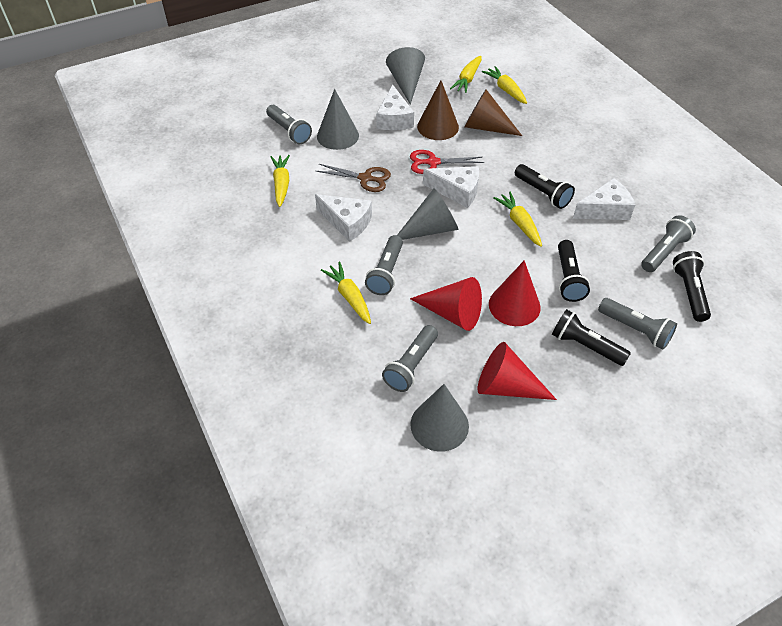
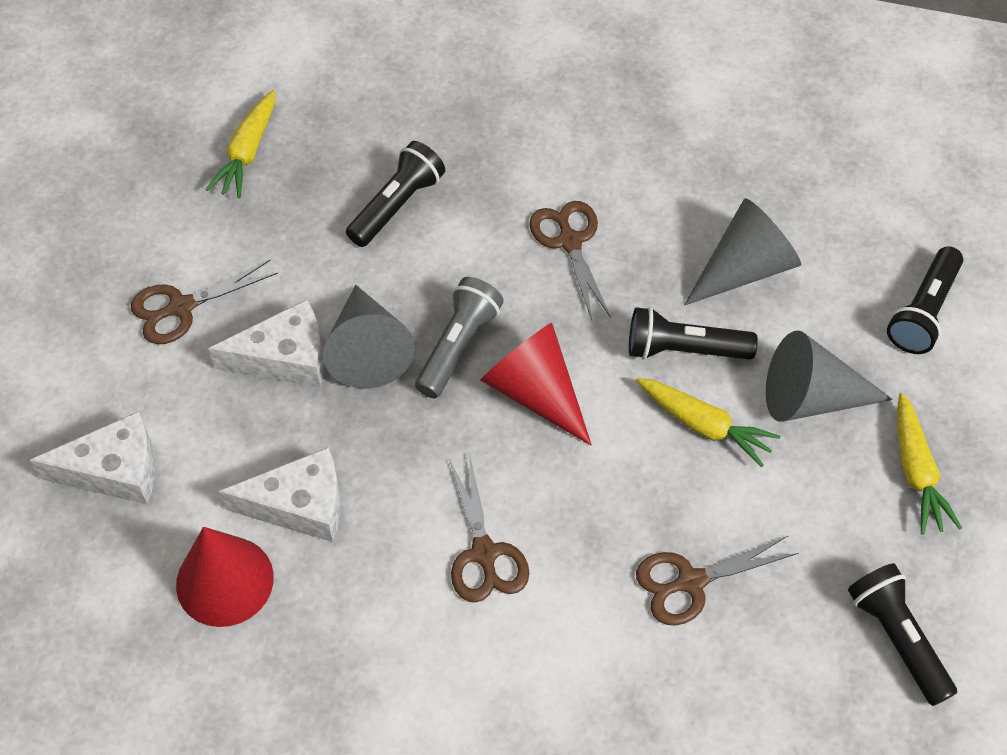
brown cone: [417,80,459,140] [464,89,522,136] = 2 -> none = 0
brown scissors: [316,164,391,192] = 1 -> [131,260,278,344] [449,453,530,603] [529,201,611,320] [636,535,798,625] = 4
grey cone: [317,89,359,150] [386,47,425,105] [397,188,458,240] [411,384,469,452] = 4 -> [323,285,415,388] [684,198,801,306] [766,331,893,422] = 3
grey flashlight: [266,105,312,145] [365,235,403,295] [382,325,438,392] [598,298,677,350] [641,215,696,272] = 5 -> [415,277,504,398] = 1
red cone: [410,277,482,331] [478,342,557,400] [489,260,541,326] = 3 -> [176,527,274,627] [480,323,592,445] = 2
red scissors: [410,150,484,174] = 1 -> none = 0
white cheese: [315,194,372,242] [376,85,414,130] [423,166,479,208] [573,178,635,220] = 4 -> [30,411,155,505] [208,300,324,387] [219,447,340,542] = 3
yellow carrot: [270,155,290,207] [321,261,371,324] [450,56,482,93] [482,66,527,104] [493,192,542,247] = 5 -> [206,90,275,198] [636,378,780,467] [897,393,962,534] = 3

